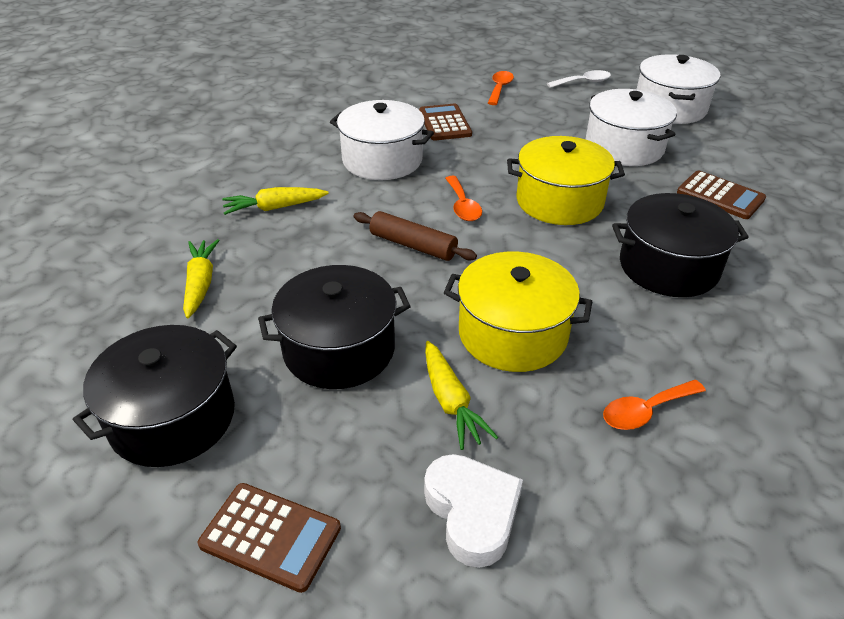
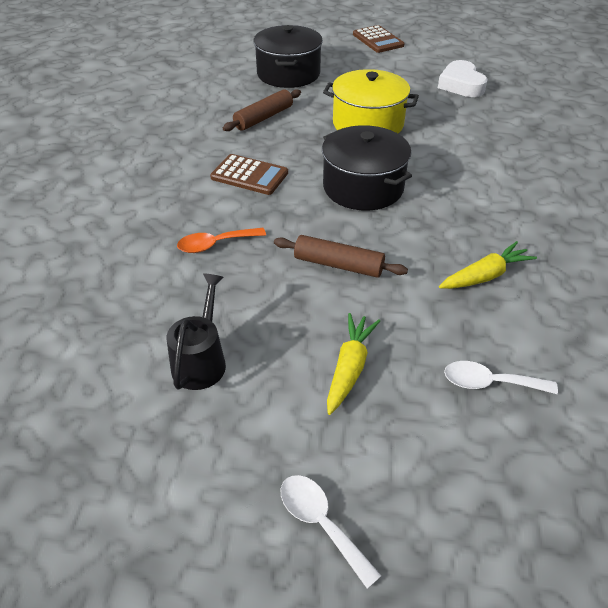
black pot: [73,325,237,467] [258,265,411,389] [612,193,749,297] = 3 -> [254,25,323,88] [322,125,412,211] = 2
black watering can: none = 0 -> [166,273,226,390] = 1
brown calculator: [198,483,341,593] [419,104,472,141] [677,170,766,219] = 3 -> [210,154,288,195] [353,25,404,53] = 2
brown rolling pin: [354,211,477,261] = 1 -> [223,89,301,131] [274,235,408,278] = 2
orange spoon: [445,176,482,221] [488,71,514,105] [603,380,706,430] = 3 -> [177,228,266,253] = 1
white pot: [330,100,434,180] [586,89,677,166] [637,54,720,124] = 3 -> none = 0
white spoon: [547,70,611,88] = 1 -> [281,475,381,589] [444,361,558,394] = 2
yellow carrot: [183,239,219,318] [222,187,329,215] [425,341,498,450] = 3 -> [327,313,380,415] [439,241,537,289] = 2
yellow pot: [444,252,592,372] [507,136,625,225] = 2 -> [323,69,419,134] = 1

